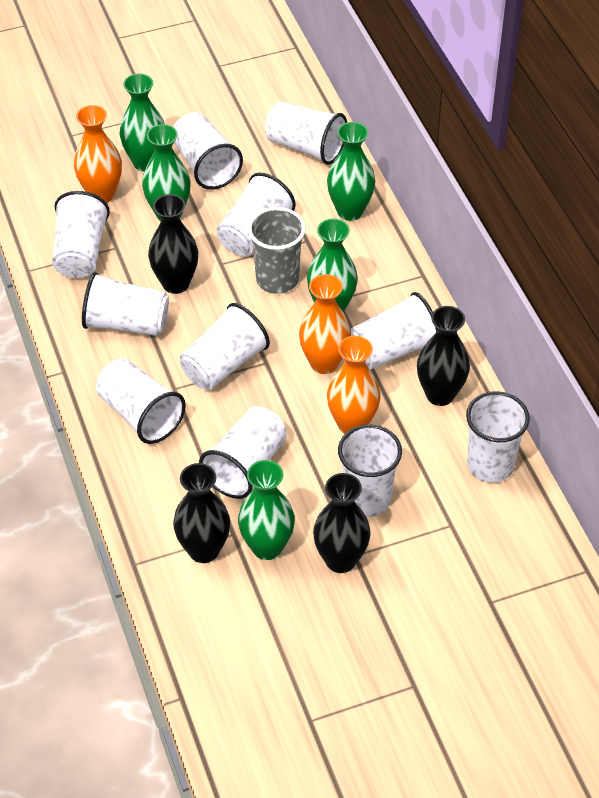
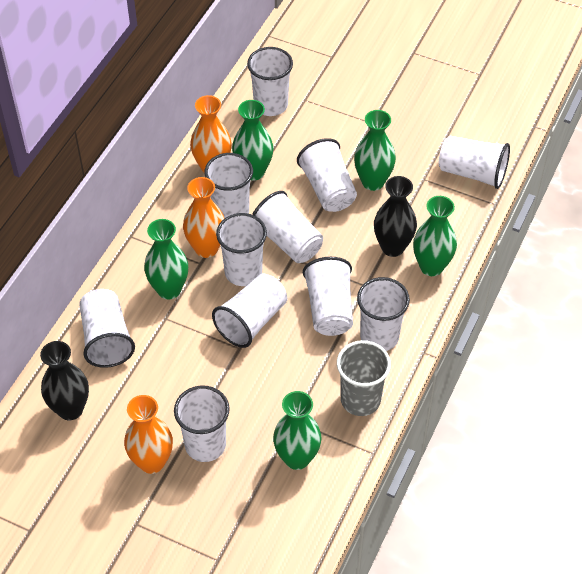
black vase: [148,194,199,294] [173,463,230,563] [313,473,371,573] [417,306,470,406] = 4 -> [40,341,89,420] [374,176,417,257] = 2

